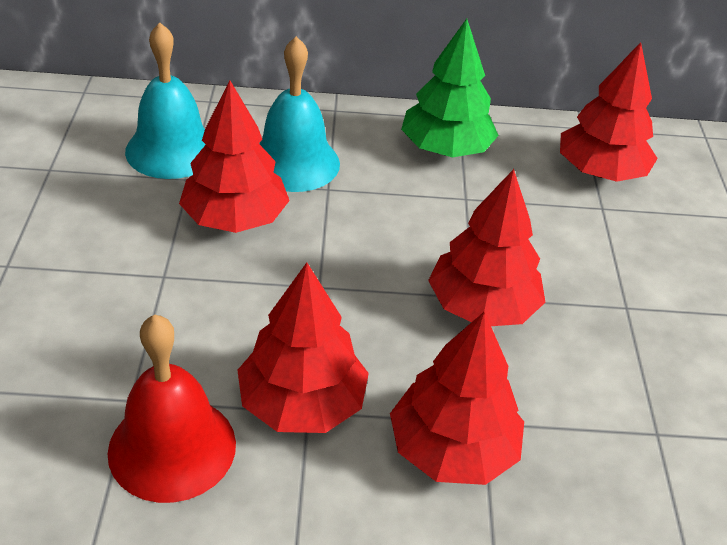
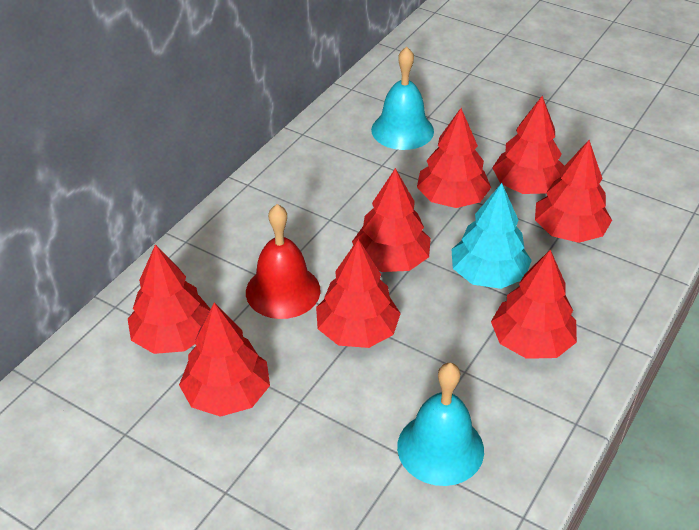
green tree: [401,19,499,157] = 1 -> none = 0
red tree: [179,80,290,233] [237,263,369,433] [390,311,524,485] [428,169,545,326] [560,42,658,182] = 5 -> [128,244,210,354] [179,303,270,417] [316,239,401,348] [352,168,431,272] [417,108,491,208] [491,250,577,359] [492,96,564,194] [535,140,612,243] = 8
turquoise tree: none = 0 -> [451,183,532,289] = 1

